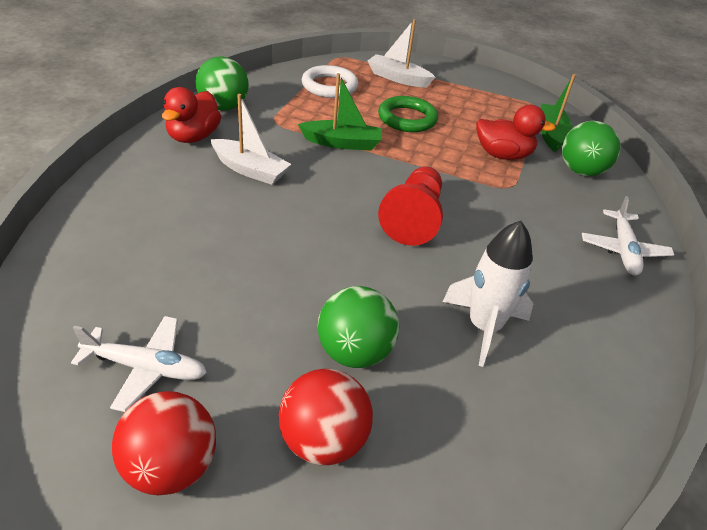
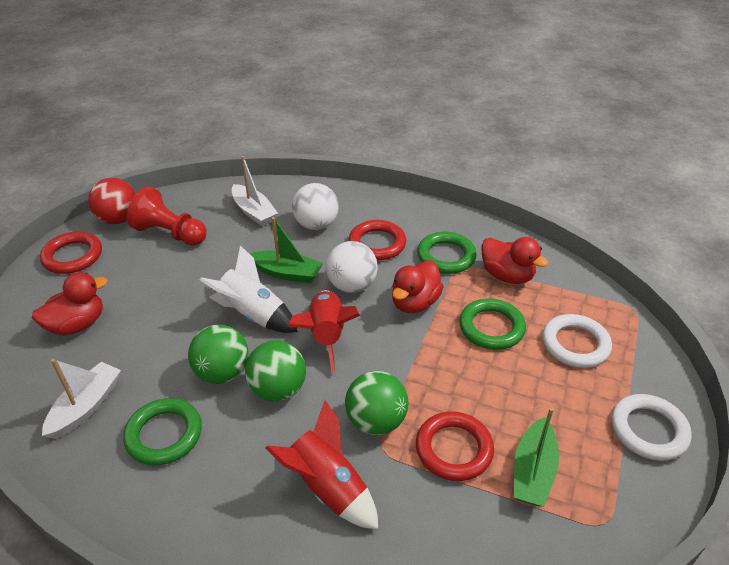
green ring: [378,96,438,132] = 1 -> [123,398,202,465] [417,232,477,274] [459,298,526,350] = 3
red ball: [112,391,216,495] [279,369,373,465] = 2 -> [88,178,136,224] = 1
red duck: [162,87,221,143] [476,105,556,160] = 2 -> [32,272,108,335] [392,260,444,313] [481,237,549,284] = 3
red ring: none = 0 -> [40,232,102,274] [349,220,406,260] [416,411,494,481] = 3
red rocket: none = 0 -> [265,400,379,530] [288,290,360,373] = 2
white ball: none = 0 -> [292,183,339,230] [326,241,378,293] = 2
white plane: [71,316,207,412] [582,196,674,276] = 2 -> none = 0
white ring: [302,65,358,98] = 1 -> [542,314,612,368] [611,394,692,461] = 2

